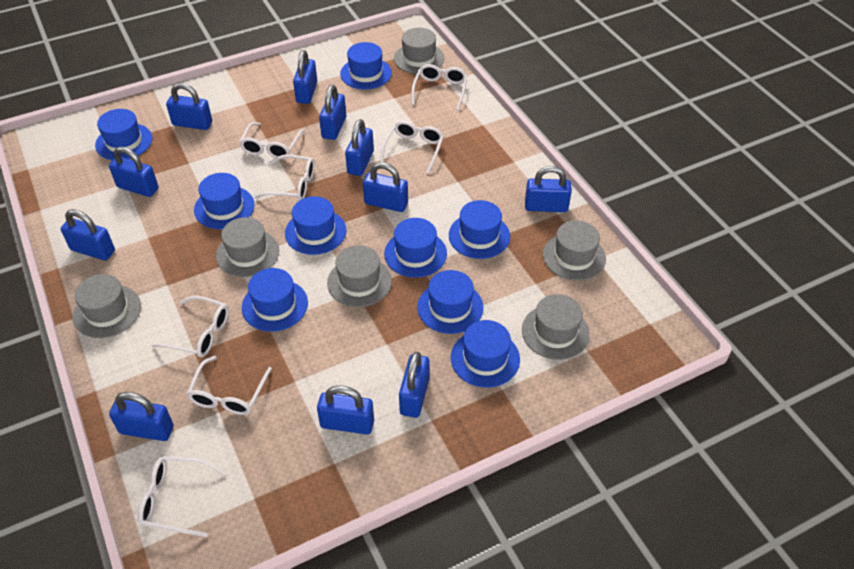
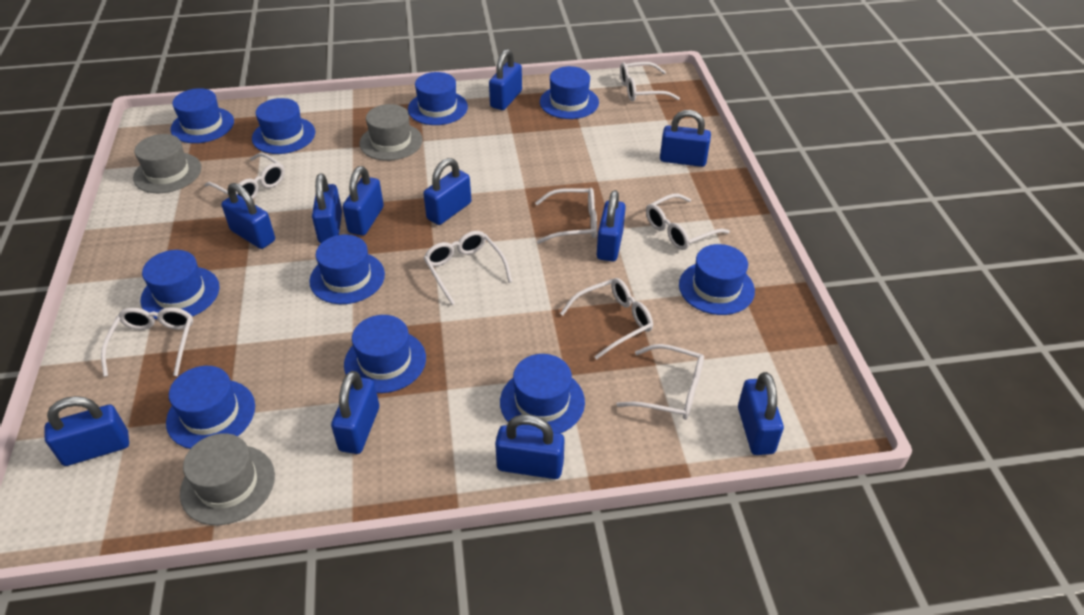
blue hat: [95,109,152,160] [194,173,255,229] [242,268,308,332] [285,196,346,255] [340,42,392,90] [384,218,447,278] [417,270,483,334] [449,200,510,259] [451,320,520,388] = 9 -> [140,250,219,320] [166,366,255,449] [170,88,234,143] [252,98,315,154] [309,234,385,304] [344,315,426,393] [408,72,468,125] [500,354,585,433] [540,66,599,119] [679,244,755,315] = 10
grey hat: [73,274,141,338] [216,217,279,277] [327,245,392,307] [394,28,444,74] [522,294,590,360] [543,220,606,280] = 6 -> [133,134,202,193] [180,433,275,525] [360,104,423,161] = 3
white glasses: [138,456,226,537] [151,295,229,357] [187,356,272,415] [239,122,305,159] [254,154,315,201] [380,121,444,174] [412,64,467,110] = 7 -> [101,307,193,377] [204,153,285,199] [424,231,512,305] [535,188,597,244] [560,278,653,359] [616,344,704,420] [620,62,680,101] [646,194,730,250] = 8

